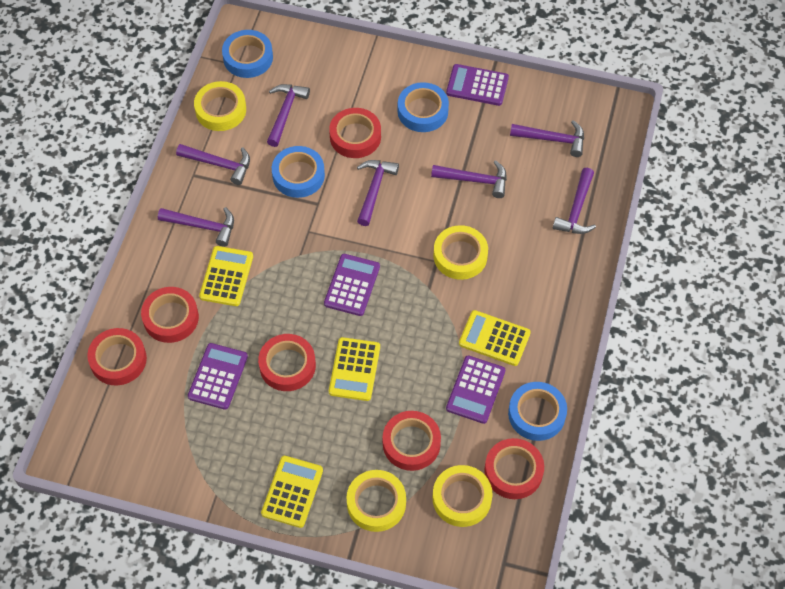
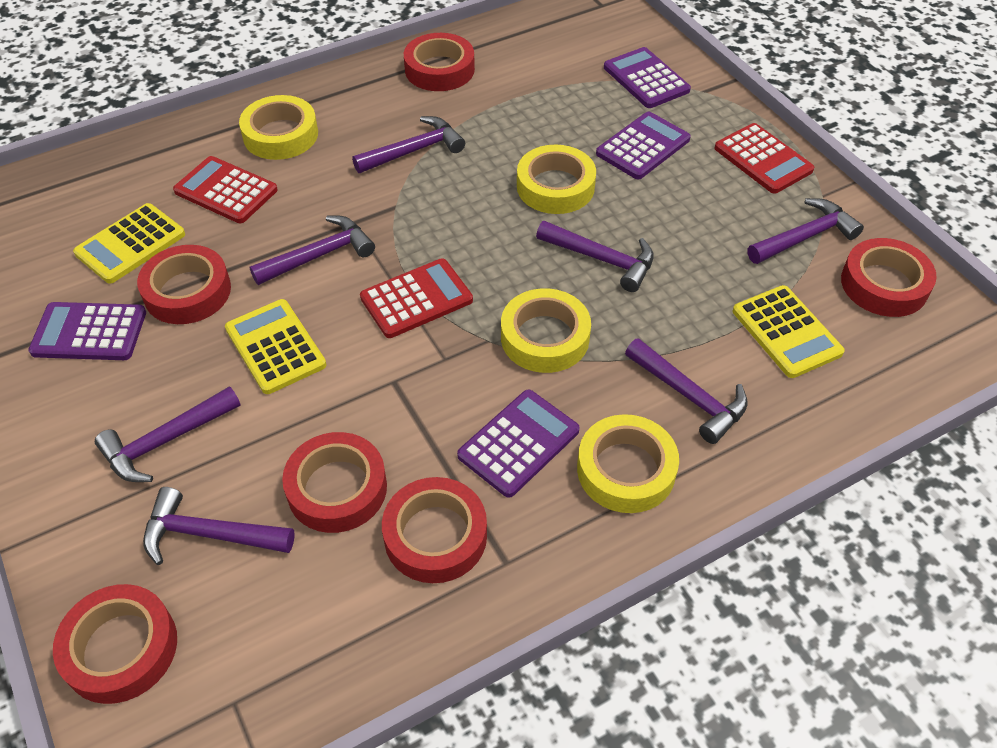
blue tape: [222,30,273,78] [272,146,325,198] [398,82,449,132] [508,382,567,441] = 4 -> none = 0
red calculator: none = 0 -> [173,156,278,223] [360,259,473,338] [714,123,814,194] = 3
yellow calculator: [199,246,253,306] [261,456,323,528] [329,337,380,401] [459,310,531,366] = 4 -> [73,203,185,283] [225,299,326,394] [733,285,845,378] = 3

